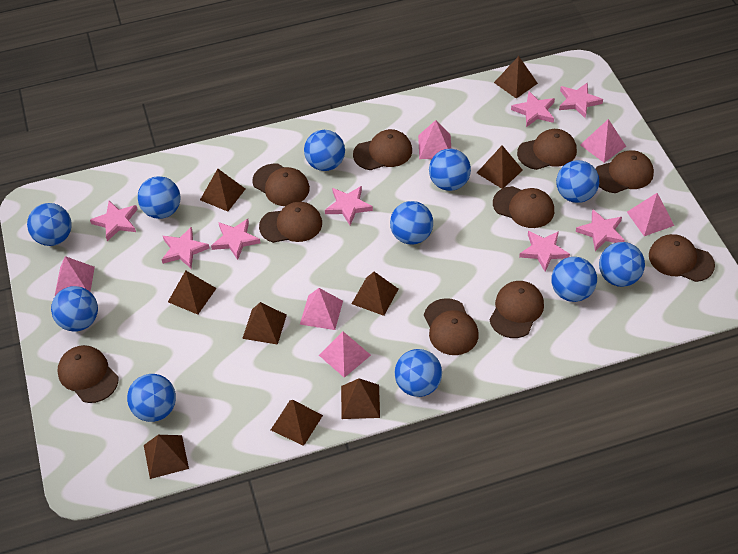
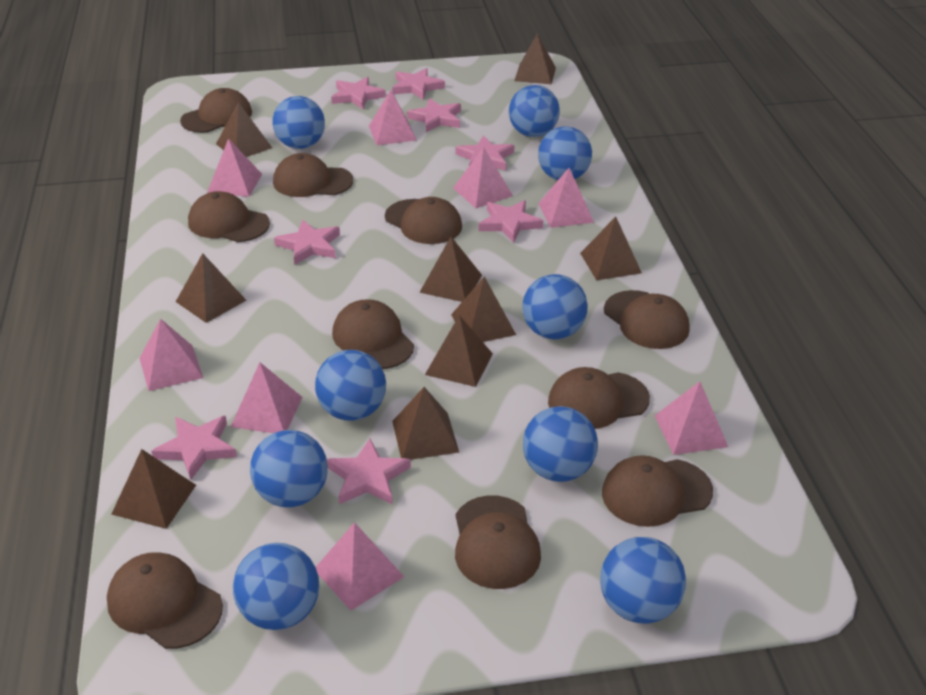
blue ball: [27,203,72,246] [51,286,98,332] [127,374,176,422] [138,176,181,219] [304,130,345,171] [390,201,433,244] [395,349,442,397] [429,149,471,191] [551,257,597,302] [556,160,599,203] [599,242,645,287] = 11 -> [233,543,320,630] [250,430,328,508] [273,96,325,149] [315,350,386,421] [509,85,560,137] [523,274,588,340] [523,406,598,482] [538,126,592,180] [600,537,686,624] = 9
pink pyramid: [55,256,95,296] [300,288,343,330] [319,332,371,378] [418,120,451,159] [580,119,626,163] [627,193,674,236] = 6 -> [140,319,203,391] [207,138,262,197] [231,362,302,433] [316,522,404,610] [369,90,417,145] [453,147,513,208] [538,168,594,228] [654,381,728,455] = 8

